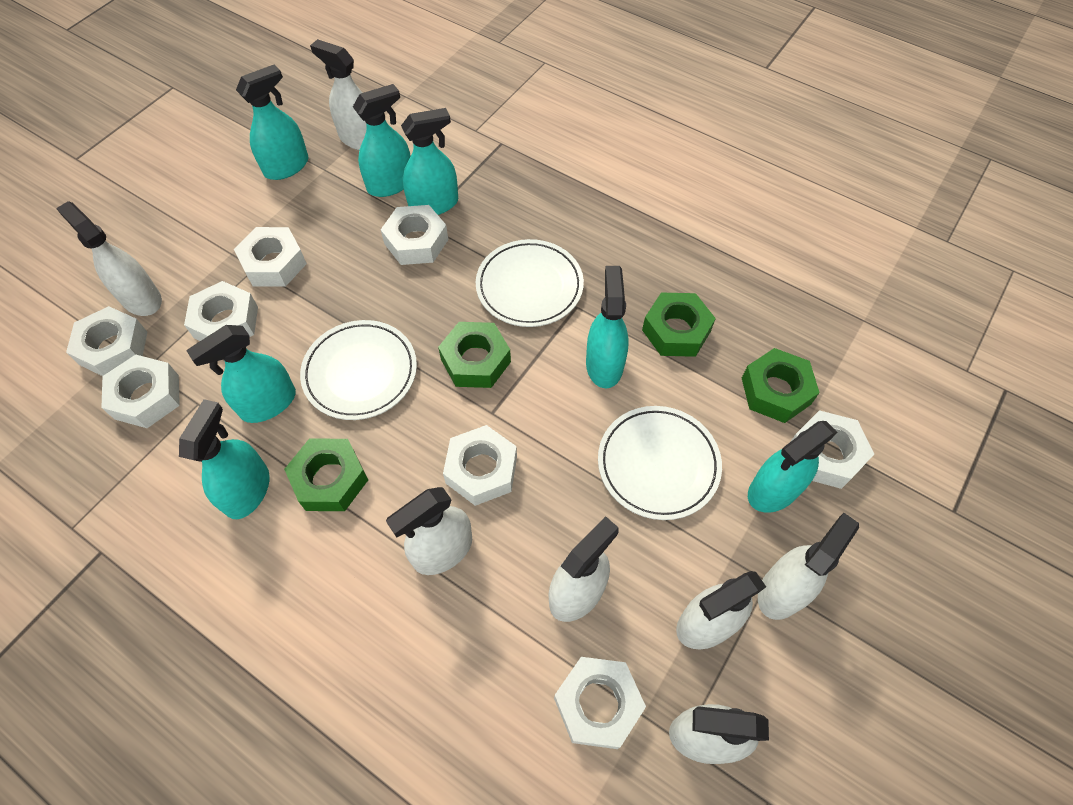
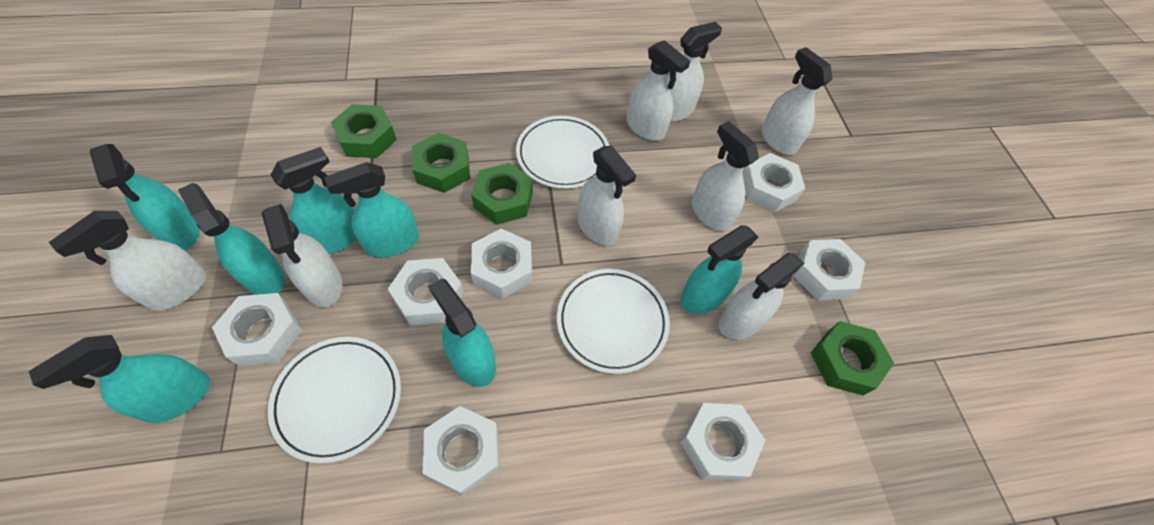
white nut: [66,306,147,376] [101,354,180,428] [184,281,258,341] [234,227,307,286] [381,205,449,265] [443,425,517,506] [554,657,646,749] [790,410,874,489] = 8 -> [212,293,303,366] [388,258,464,326] [423,406,499,496] [471,228,532,298] [680,403,766,480] [743,153,805,212] [793,239,865,300] = 7
white spray bottle: [56,201,162,316] [310,39,367,150] [386,487,472,575] [549,516,618,622] [669,704,769,764] [676,571,766,649] [758,513,859,620] = 7 -> [49,211,206,311] [262,204,342,307] [578,146,636,246] [627,40,690,141] [667,22,722,122] [692,121,759,231] [719,253,805,340] [761,47,833,155] = 8

